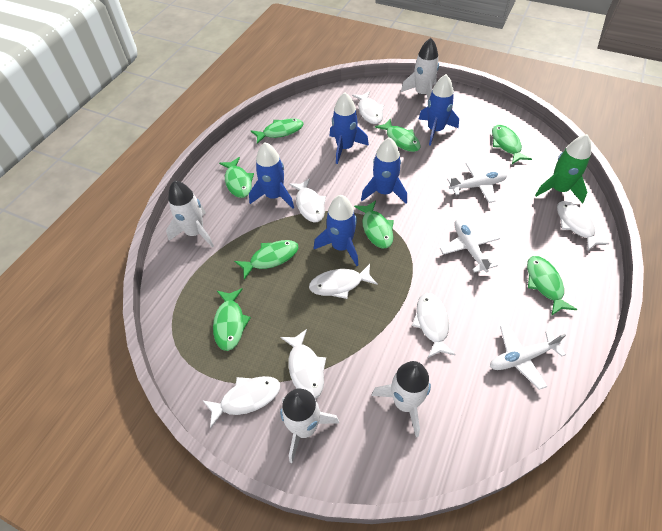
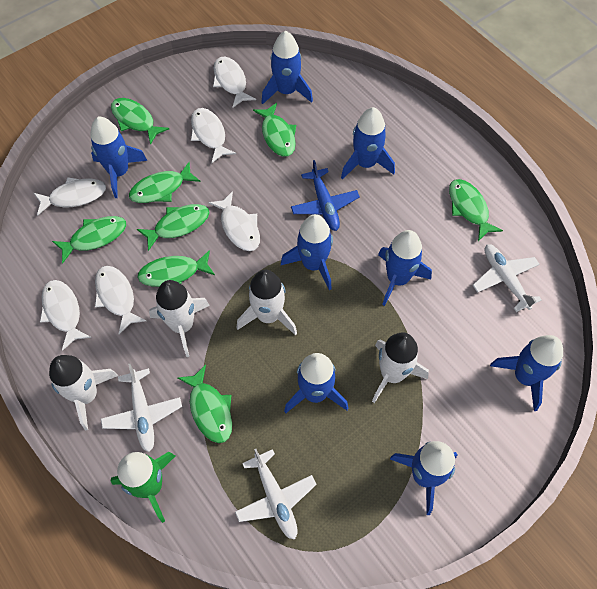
blue plane: none = 0 -> [291,160,360,231] = 1
blue rocket: [249,142,294,209] [314,195,358,266] [330,92,369,164] [361,137,407,204] [419,74,459,146] = 5 -> [90,117,148,198] [261,31,313,104] [281,214,333,290] [284,353,348,413] [341,107,395,180] [378,230,432,306] [390,441,458,515] [490,335,563,411] = 8
white fish: [202,376,280,428] [280,329,326,399] [289,178,326,222] [309,264,378,299] [352,91,384,124] [412,293,456,358] [557,201,610,251] = 7 -> [34,177,106,216] [40,280,91,351] [95,266,146,334] [191,108,236,163] [208,191,260,251] [213,57,256,108] = 6

